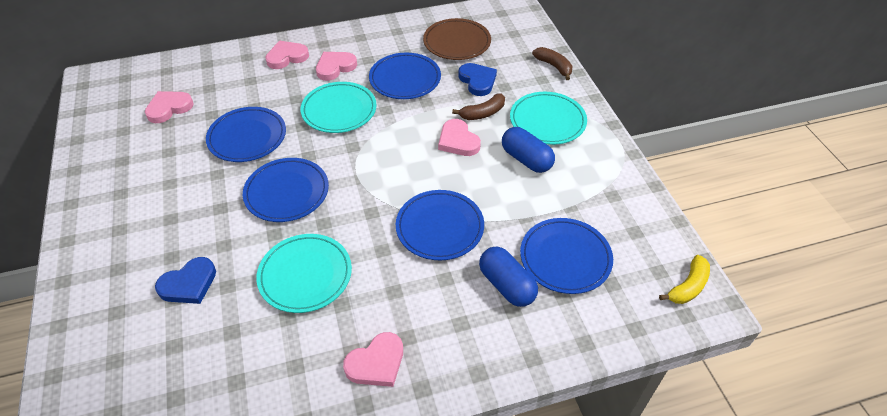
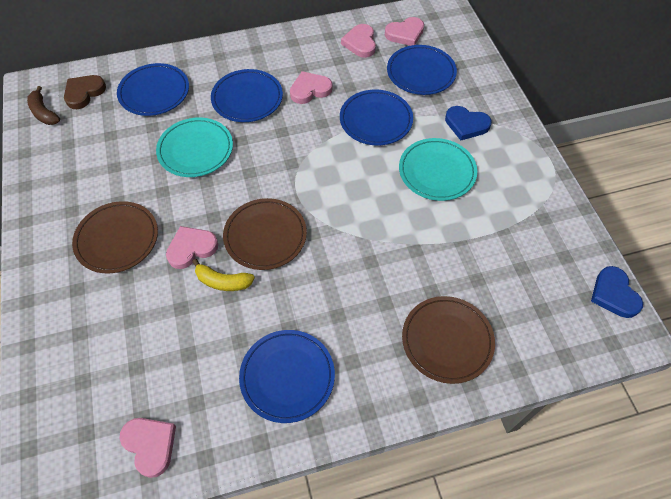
blue capsule: [479,247,538,307] [502,127,555,173] = 2 -> none = 0
brown banana: [452,94,505,120] [532,47,572,80] = 2 -> [27,86,60,125] = 1
brown heart: none = 0 -> [64,75,106,109] = 1
brown plate: [423,18,491,60] = 1 -> [72,201,158,273] [223,198,307,270] [402,296,495,384] = 3
turquoise plate: [256,234,352,313] [300,82,377,133] [510,92,587,145] = 3 -> [156,118,233,177] [399,138,477,201] = 2

